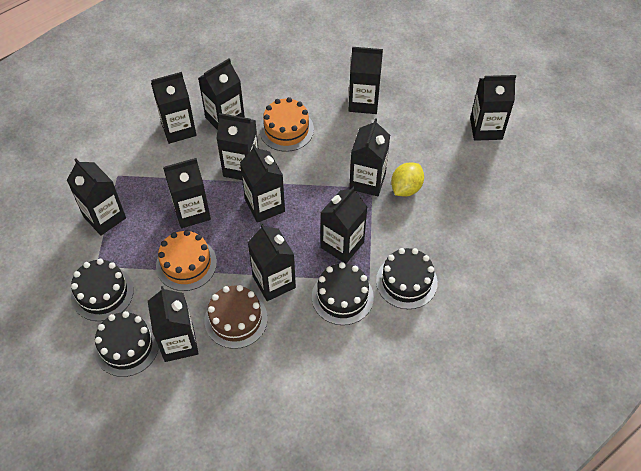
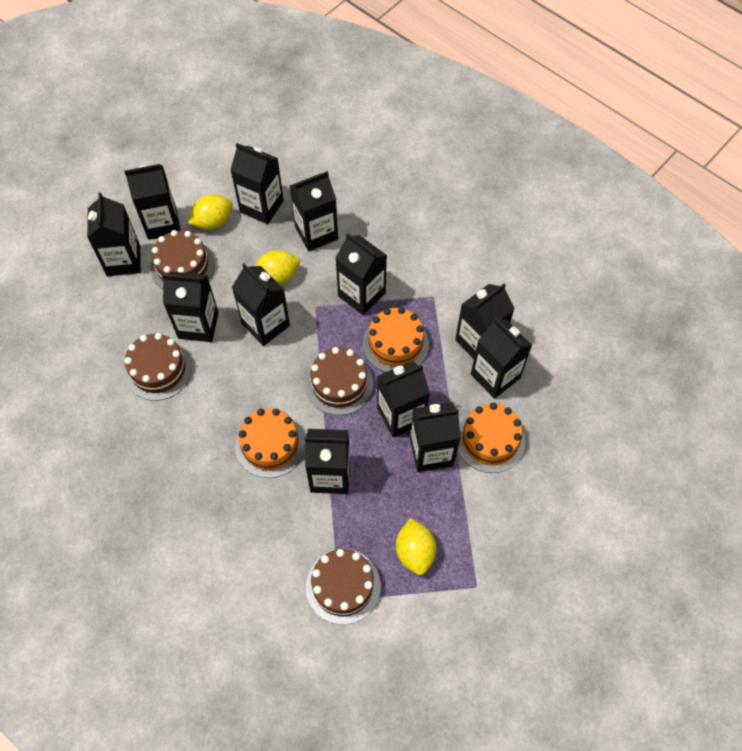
black cake: [71,259,134,321] [94,311,159,377] [312,262,374,325] [376,248,438,309] = 4 -> none = 0
brown cake: [205,285,268,349] = 1 -> [124,333,192,401] [151,230,215,289] [306,347,373,415] [306,549,381,625] = 4
orange cake: [156,230,217,291] [259,97,314,152] = 2 -> [235,408,305,478] [363,307,429,372] [458,402,525,473] = 3
yellow lemon: [391,162,424,196] = 1 -> [188,194,232,230] [255,250,301,285] [396,518,436,575] = 3

